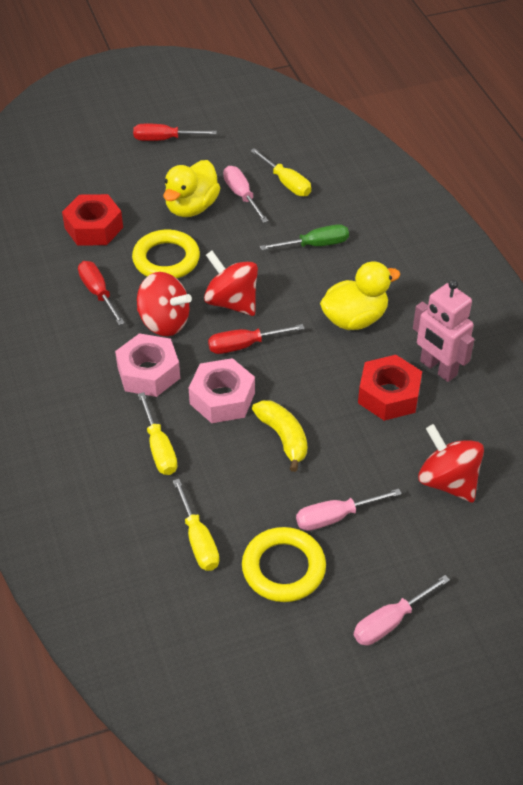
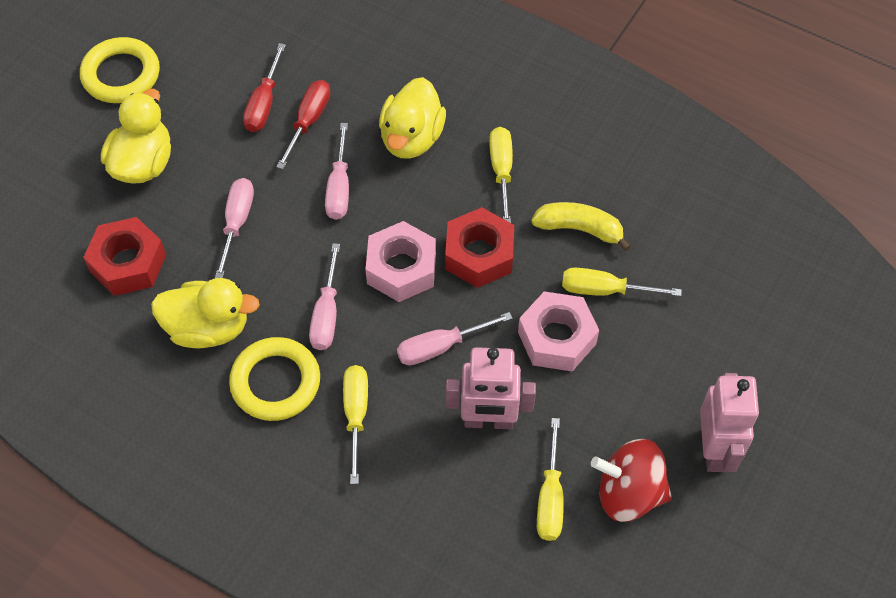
green screwdriver: [260,224,349,250] = 1 -> none = 0
pink robot: [413,280,475,382] = 1 -> [446,347,536,429] [700,373,759,472] = 2
pink screwdriver: [223,166,268,223] [296,489,402,531] [354,575,450,646] = 3 -> [215,178,254,278] [309,243,340,350] [325,123,349,220] [397,312,513,365] = 4
red screwdriver: [78,261,125,325] [133,124,217,141] [208,324,305,354] = 3 -> [243,43,286,132] [277,80,330,169] = 2
red spinning top: [137,272,192,336] [204,251,258,316] [418,424,484,502] = 3 -> [591,439,672,522] = 1
yellow duck: [163,160,220,217] [320,261,400,330] = 2 -> [101,89,171,184] [151,278,260,348] [379,77,446,159] = 3
yellow screwdriver: [138,392,177,475] [173,479,219,571] [250,148,311,196] = 3 -> [343,365,368,484] [489,127,513,223] [537,418,564,541] [562,268,682,296] = 4

